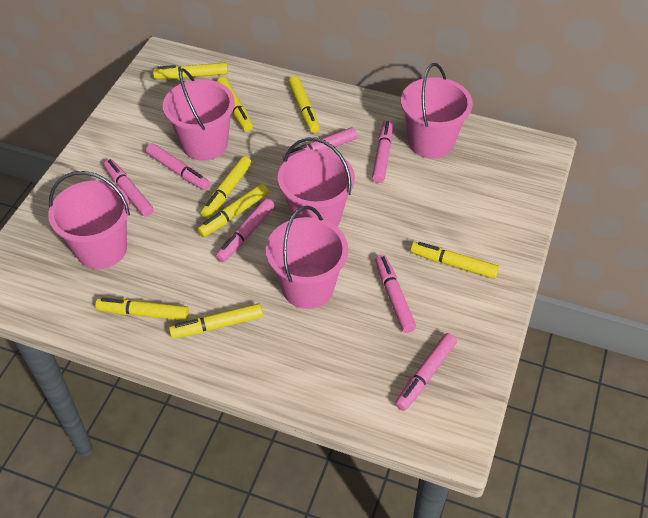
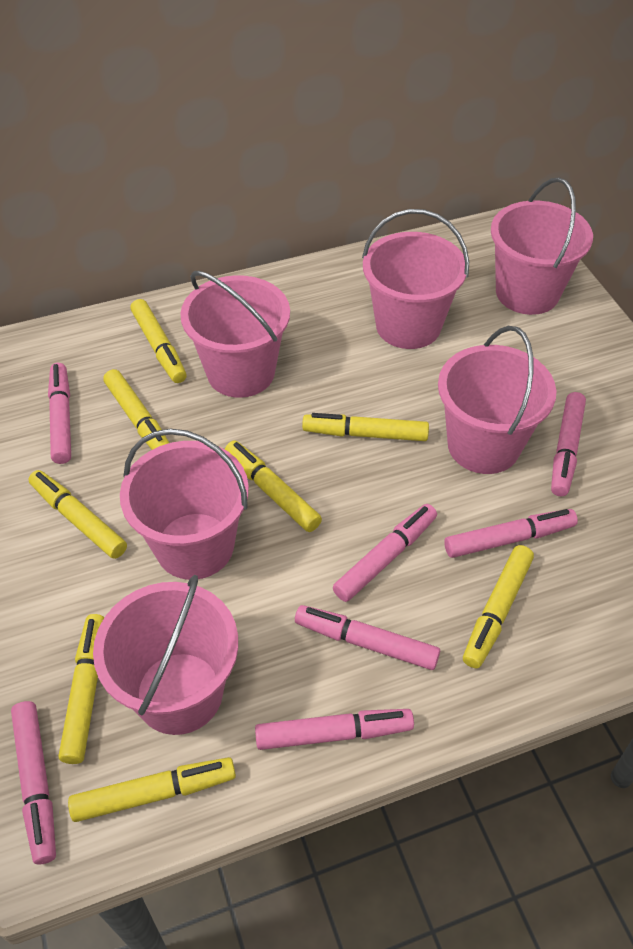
pink bucket: [48,171,130,269] [163,68,235,161] [266,206,348,309] [278,137,355,227] [401,63,473,158] = 5 -> [93,575,238,735] [120,429,249,580] [180,271,290,398] [362,209,469,349] [438,326,556,474] [491,177,593,315] = 6

